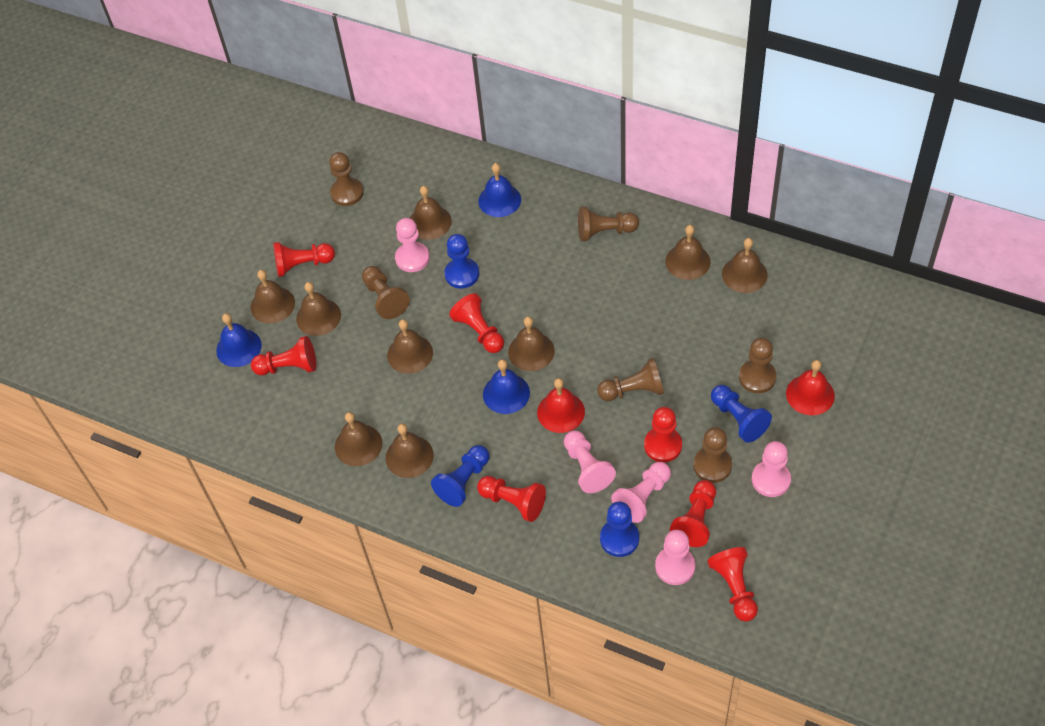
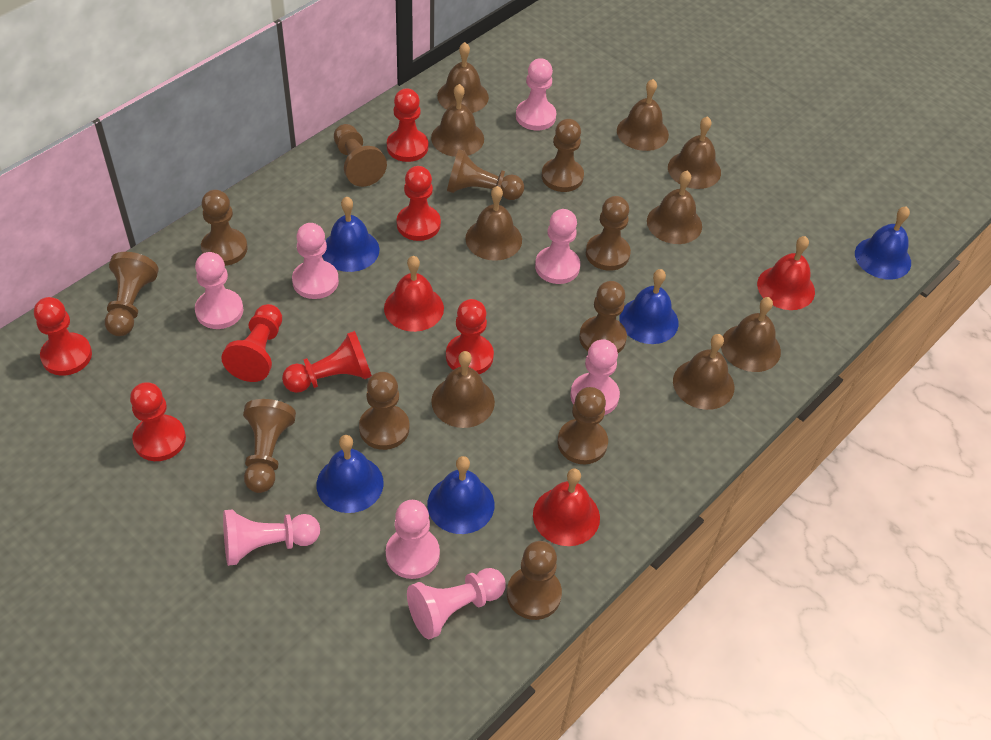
blue bell: [216,313,262,367] [478,163,521,217] [483,359,530,414] = 3 -> [317,435,384,513] [322,196,380,272] [427,456,494,534] [619,269,679,344] [855,206,911,280] = 5
blue pawn: [431,445,489,507] [444,234,479,289] [600,501,639,557] [711,385,772,442] = 4 -> none = 0
brown pawn: [329,152,364,206] [362,266,410,319] [578,207,639,241] [597,358,664,401] [693,427,732,483] [739,338,777,393] = 6 -> [105,252,159,336] [201,190,248,266] [243,399,296,493] [334,124,387,187] [359,372,410,450] [447,149,524,200] [507,541,562,620] [542,119,584,192] [558,387,608,464] [579,281,627,353] [586,196,631,271] = 11
pink pawn: [395,218,430,272] [564,430,616,493] [611,462,671,523] [655,530,695,585] [752,441,791,497] = 5 -> [195,252,243,329] [223,509,320,566] [292,223,339,299] [386,500,440,579] [407,568,506,639] [516,58,556,131] [535,209,580,284] [570,339,620,415] = 8
red bell: [537,378,585,433] [786,360,835,415] = 2 -> [384,256,444,332] [533,468,600,546] [757,236,815,310] = 3

